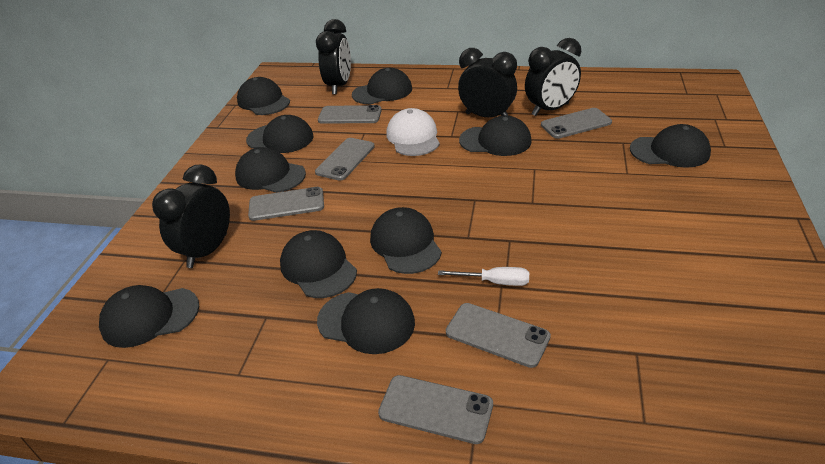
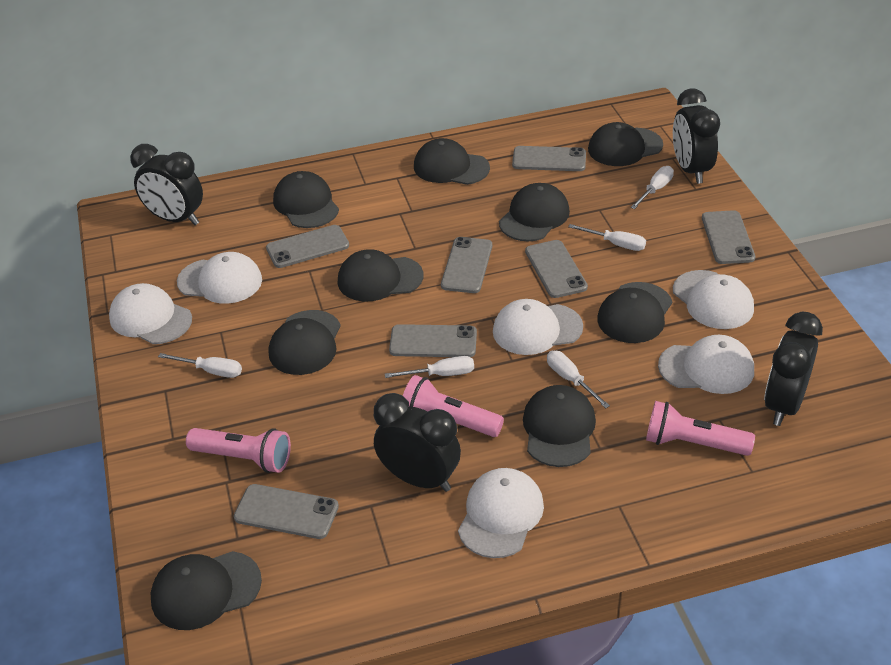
black cap: [99,285,199,348] [235,147,306,193] [237,77,290,115] [246,115,313,153] [280,230,357,298] [317,288,415,354] [352,68,412,104] [370,207,442,274] [459,115,532,156] [630,124,711,168] = 10 -> [151,551,262,630] [269,310,341,375] [273,171,339,228] [338,249,424,301] [414,138,490,185] [499,183,570,241] [523,385,596,467] [588,122,663,166] [597,282,672,343] = 9
grey phone: [248,187,324,221] [315,138,375,181] [318,105,382,124] [378,375,493,444] [446,303,551,368] [541,108,612,139] = 6 -> [234,484,339,539] [266,225,349,268] [389,324,477,357] [441,237,492,293] [512,146,586,171] [525,240,588,298] [702,210,755,264] = 7
pink flashlight: none = 0 -> [186,428,291,473] [403,375,504,437] [646,401,755,456] = 3
white cap: [386,108,440,156] = 1 -> [109,283,192,344] [177,252,262,304] [458,468,544,558] [493,299,583,355] [658,335,754,394] [673,270,754,329] = 6
white screwdriver: [438,267,529,286] = 1 -> [158,353,242,378] [385,356,474,378] [547,351,610,408] [568,224,646,251] [630,166,674,209] = 5

